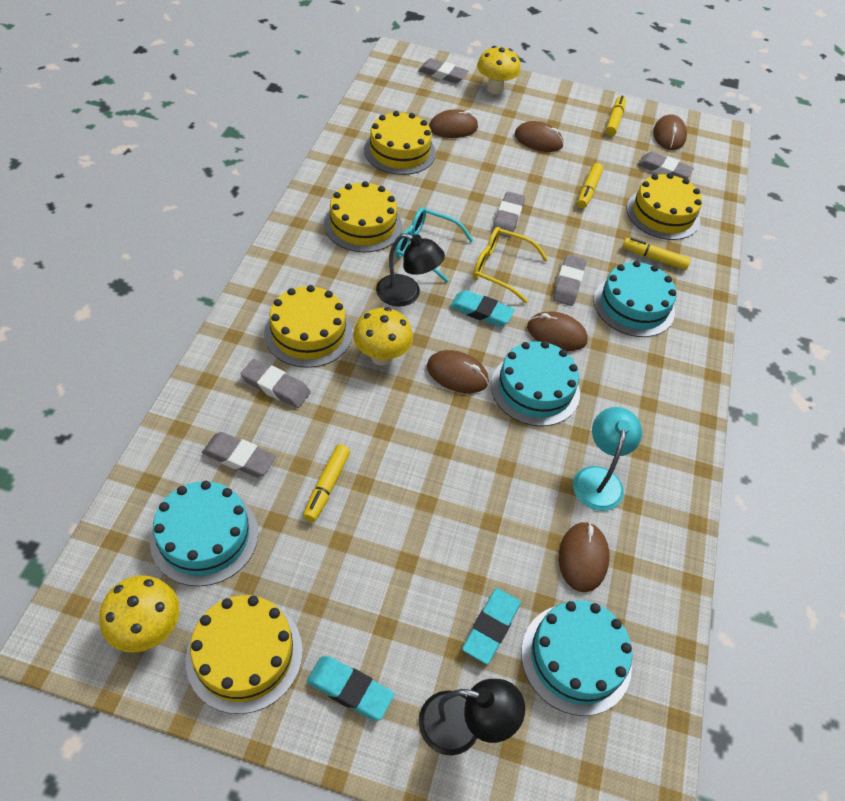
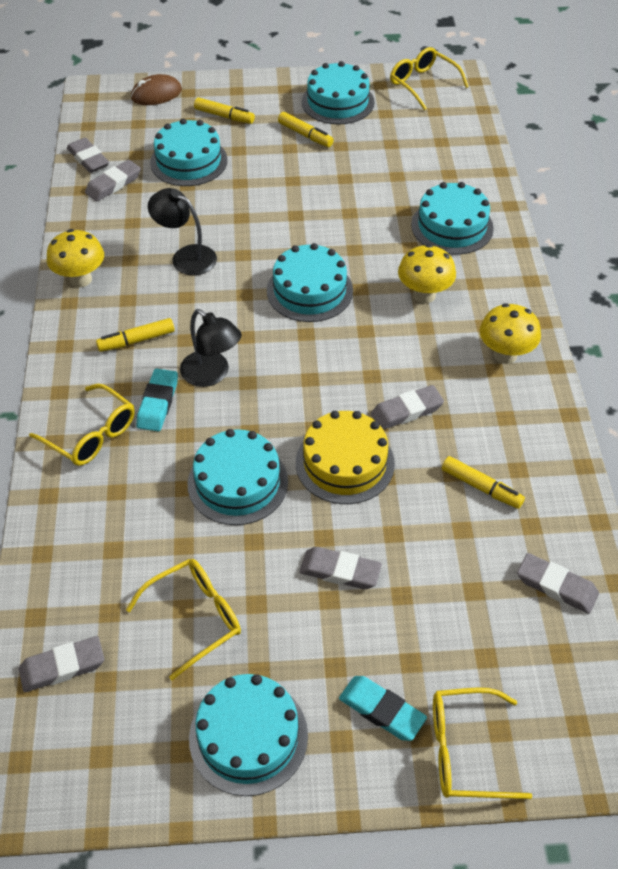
brown mouse: [427,350,489,393] [429,109,478,138] [515,121,564,152] [527,312,588,351] [559,522,609,592] [653,114,687,150] = 6 -> [131,74,182,105] = 1
turquoise cake: [150,481,258,586] [491,341,580,426] [521,600,633,716] [594,261,677,337] = 4 -> [150,119,227,186] [188,429,288,525] [189,674,308,796] [267,243,353,322] [302,61,375,124] [411,182,494,255] = 6
turquoise eraser: [306,656,394,721] [450,290,515,327] [462,588,521,664] = 3 -> [136,369,178,431] [339,676,427,741] = 2
turquoise glasses: [395,207,473,282] = 1 -> none = 0
turquoise lamp: [573,407,642,511] = 1 -> none = 0
yellow cake: [186,595,303,714] [264,285,353,368] [324,181,402,252] [364,111,436,175] [627,173,702,240] = 5 -> [296,411,395,504] = 1
yellow glasses: [473,227,548,303] = 1 -> [29,384,135,466] [126,559,241,680] [390,47,469,110] [433,688,532,799] = 4

